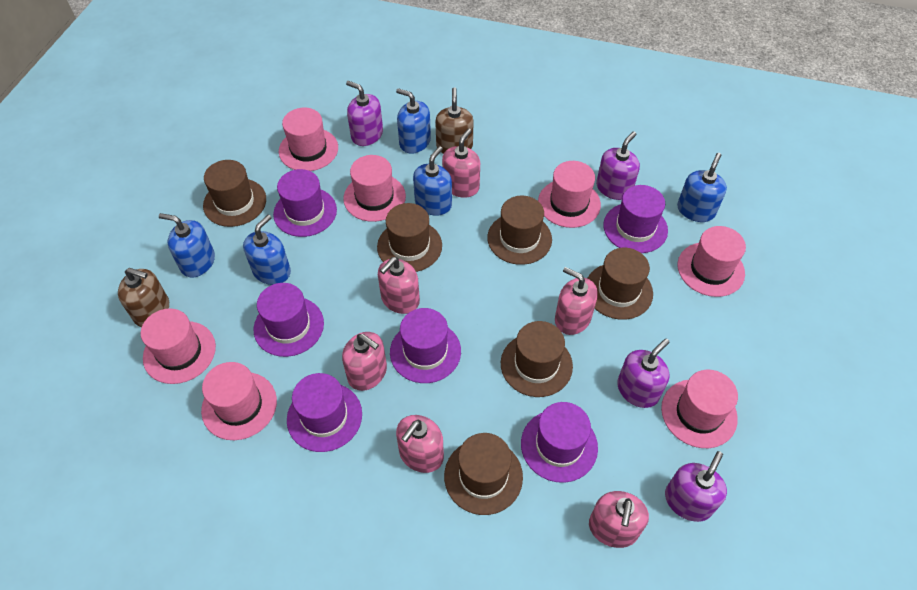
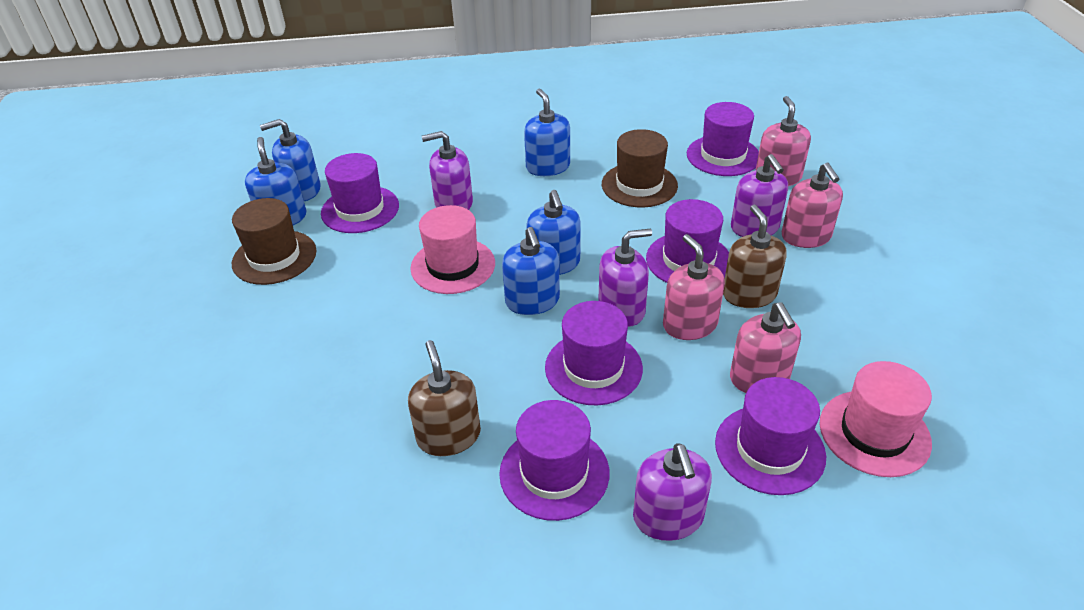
brown hat: [203,160,266,227] [377,203,442,272] [444,433,523,515] [487,196,552,265] [501,321,573,397] [587,248,653,320] = 6 -> [232,198,317,285] [602,129,678,208] = 2
pink hat: [141,308,216,384] [201,362,277,440] [279,107,338,171] [343,155,406,222] [538,161,601,228] [661,370,738,448] [678,226,746,297] = 7 -> [410,205,495,294] [820,361,932,477] = 2
pink soap dispenser: [342,332,387,391] [378,257,420,314] [396,415,444,473] [442,129,480,198] [555,267,598,335] [589,491,649,548] = 6 -> [663,234,725,340] [730,302,801,393] [756,96,811,186] [782,163,843,248] = 4

